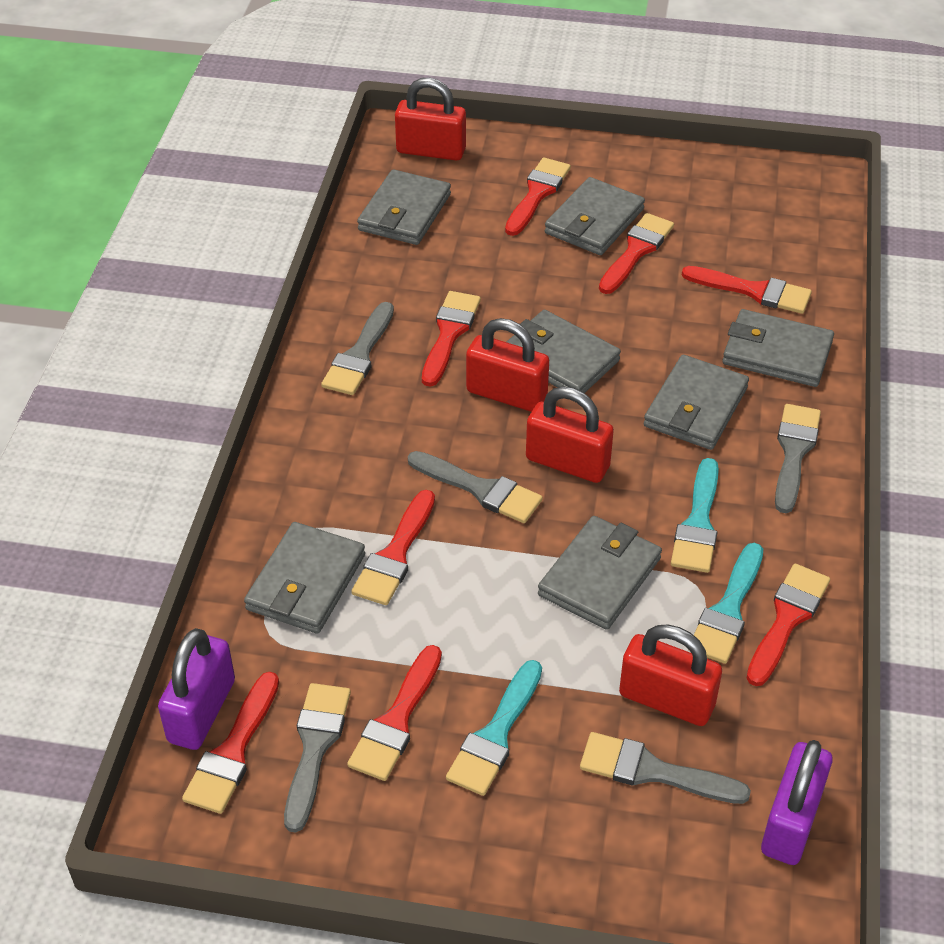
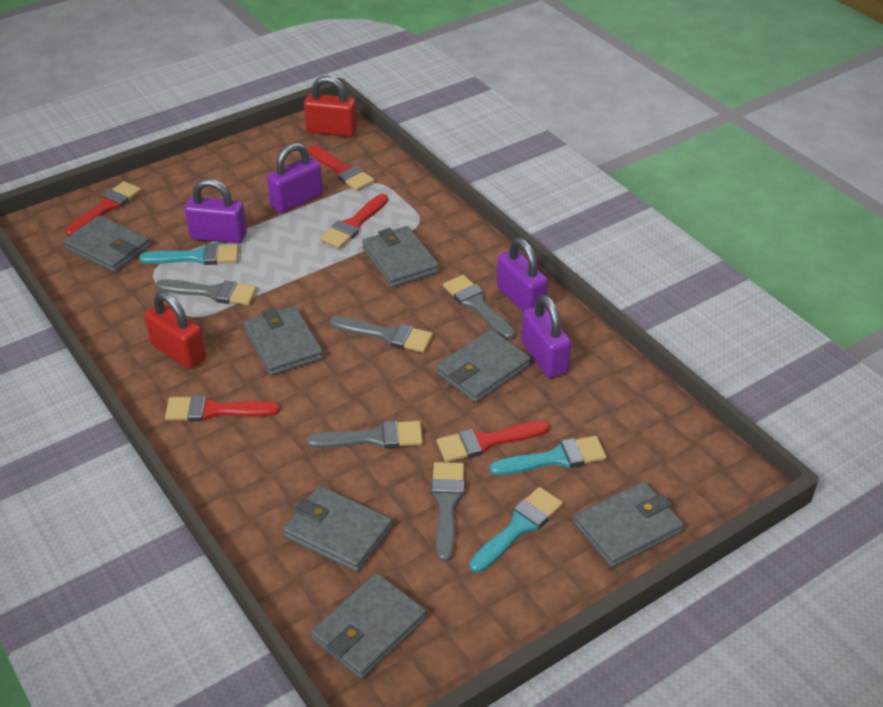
purple padlock: [158,628,235,750] [761,740,833,865] = 2 -> [185,179,247,244] [267,143,323,213] [497,238,548,313] [521,295,571,378] = 4
red brush: [182,672,279,814] [347,645,442,781] [351,490,435,605] [422,291,481,387] [505,157,571,236] [599,213,674,294] [682,266,812,314] [746,564,830,686] = 8 -> [65,181,141,236] [165,395,280,422] [308,145,375,191] [320,194,388,248] [437,421,550,462] = 5
red padlock: [395,78,466,161] [466,318,549,412] [526,386,614,483] [619,624,722,726] = 4 -> [145,291,206,369] [304,76,357,137] = 2

